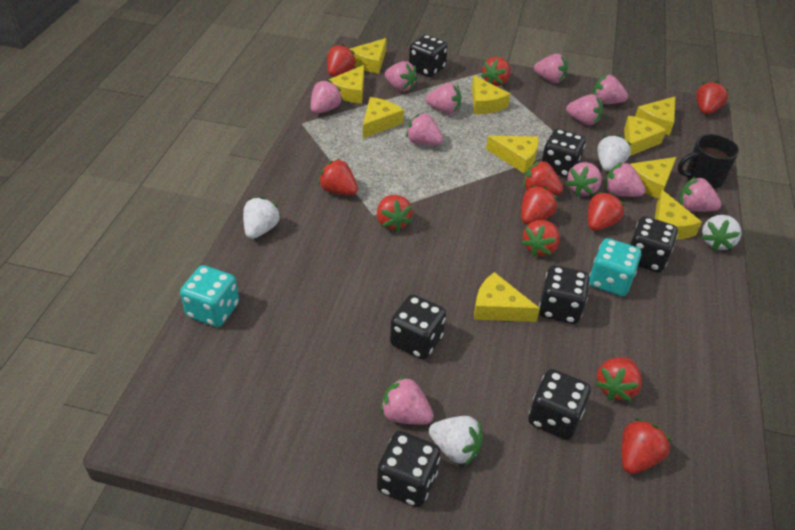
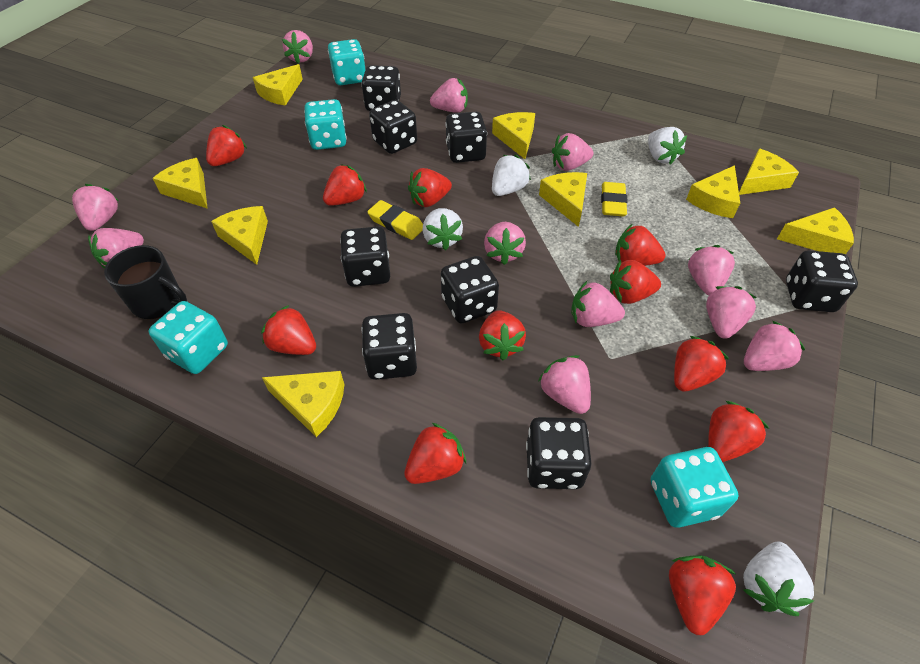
black dice: [377,431,440,507] [390,295,446,360] [409,35,448,77] [528,369,591,440] [539,265,590,324] [541,129,586,178] [630,216,678,273] = 7 -> [340,226,390,287] [361,65,401,111] [361,313,417,380] [369,100,417,154] [441,256,499,323] [445,112,487,163] [526,417,592,489] [786,250,858,312] = 8
turquoise dice: [180,265,239,327] [589,238,641,296] = 2 -> [149,301,228,374] [304,99,347,150] [328,39,366,85] [651,447,739,528] = 4
yellow cheese: [328,65,364,104] [350,38,387,74] [363,97,404,138] [472,75,510,114] [474,272,540,322] [486,136,539,173] [624,116,666,156] [630,157,677,199] [635,97,675,136] [655,190,702,240] = 10 -> [153,158,208,209] [211,206,268,265] [253,64,303,106] [262,371,344,437] [492,112,535,159] [539,172,587,227] [686,165,740,218] [739,149,799,195] [777,207,854,254] = 9
yellow eraser: none = 0 -> [367,200,423,240] [601,182,628,216] = 2

